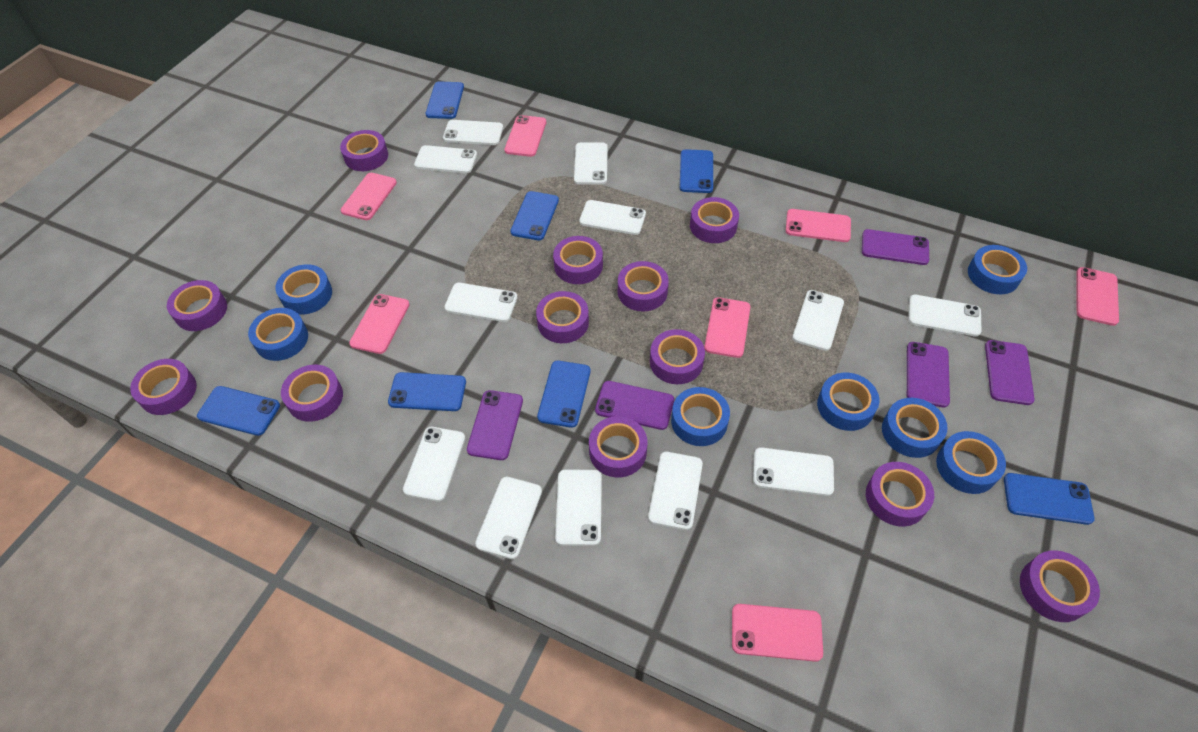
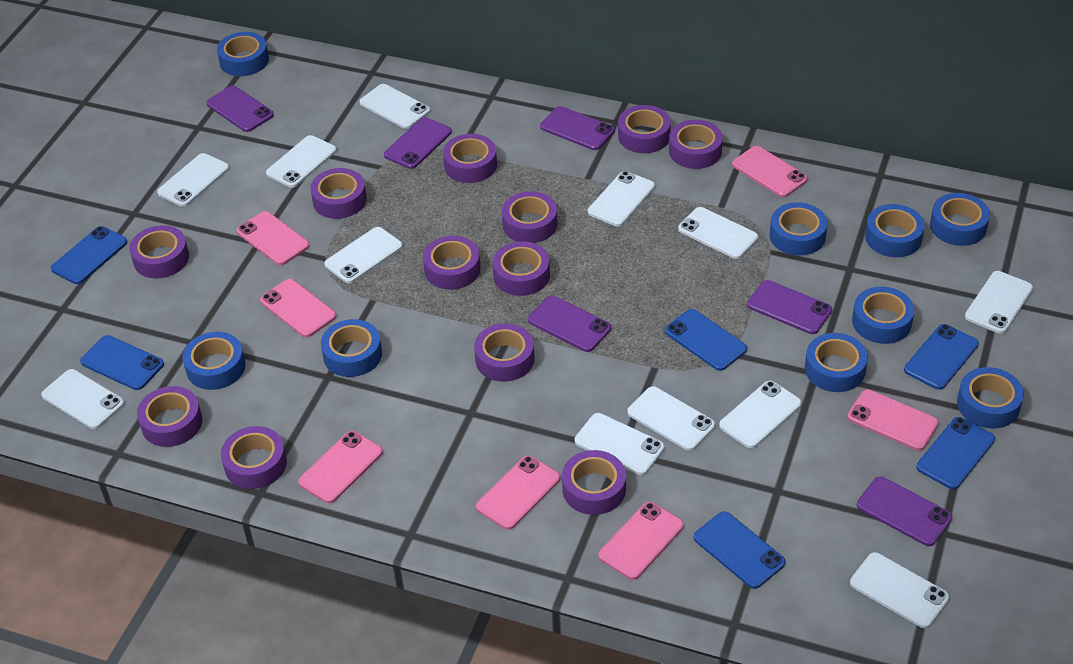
blue phone: [197,386,280,436] [388,372,466,411] [426,81,464,119] [510,191,559,240] [537,361,591,428] [680,149,713,193] [1004,473,1095,525] = 7 -> [51,226,127,284] [80,335,164,390] [665,309,747,371] [694,511,785,589] [904,324,979,390] [916,417,995,489] = 6
blue tape: [248,308,308,361] [275,264,332,315] [671,387,730,446] [817,373,880,431] [882,398,948,458] [936,431,1006,494] [968,245,1027,294] = 7 -> [182,332,246,390] [217,32,269,76] [321,319,382,377] [770,202,827,256] [805,333,868,392] [852,287,914,344] [865,204,925,257] [930,193,990,246] [957,367,1024,428] = 9
purple phone: [467,390,523,460] [595,381,674,430] [862,229,929,265] [907,342,950,407] [985,340,1035,405] = 5 -> [206,86,274,132] [384,117,452,169] [528,296,611,352] [540,106,615,150] [747,280,832,334] [857,476,952,546] = 6

